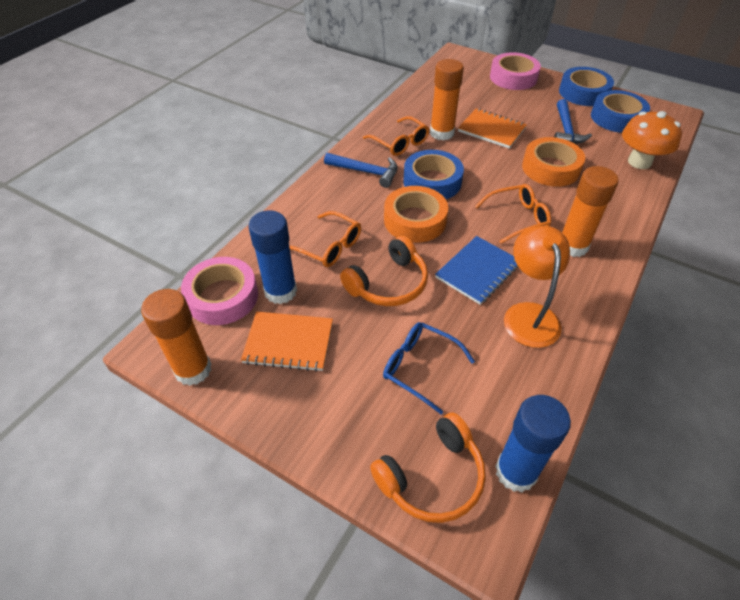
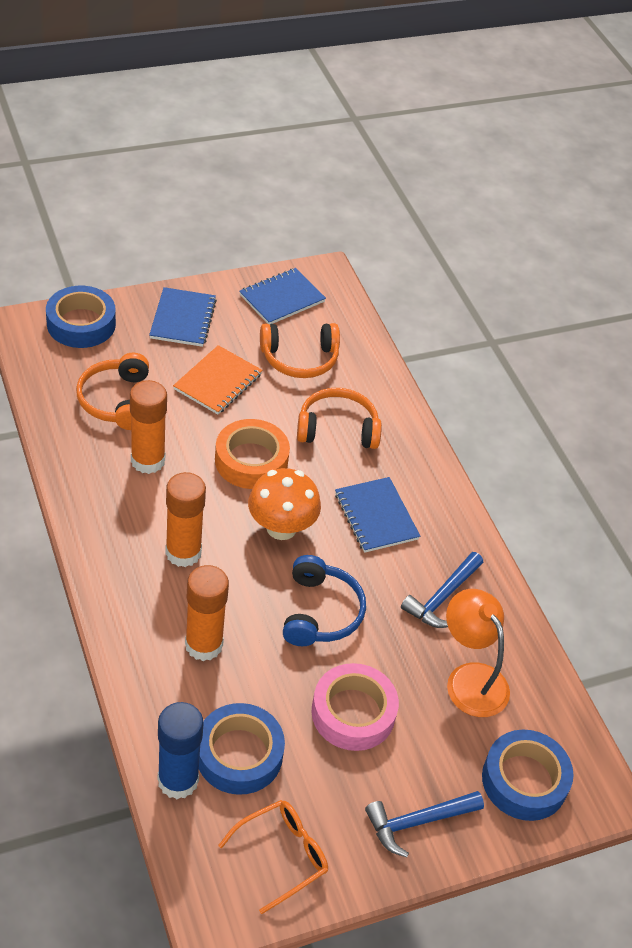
blue glasses: [383,322,475,414] = 1 -> none = 0
blue glue stick: [248,210,297,304] [495,395,571,492] = 2 -> [158,702,204,799] = 1
blue headphones: none = 0 -> [283,555,366,646] = 1
blue notebook: [435,236,518,305] = 1 -> [149,287,217,347] [239,268,326,325] [335,477,420,553] = 3
orange glasses: [289,211,361,267] [363,116,430,156] [475,184,551,244] = 3 -> [218,800,328,914] = 1
orange headphones: [340,236,428,306] [370,413,486,523] = 2 -> [76,353,149,430] [260,323,340,378] [297,388,382,449] = 3
orange notebook: [241,311,333,372] [458,108,527,149] = 2 -> [173,345,262,415] = 1
orange tape: [384,186,448,243] [522,137,585,187] = 2 -> [215,419,290,489] = 1
pink tape: [181,257,258,325] [490,52,541,90] = 2 -> [311,663,399,751] = 1

